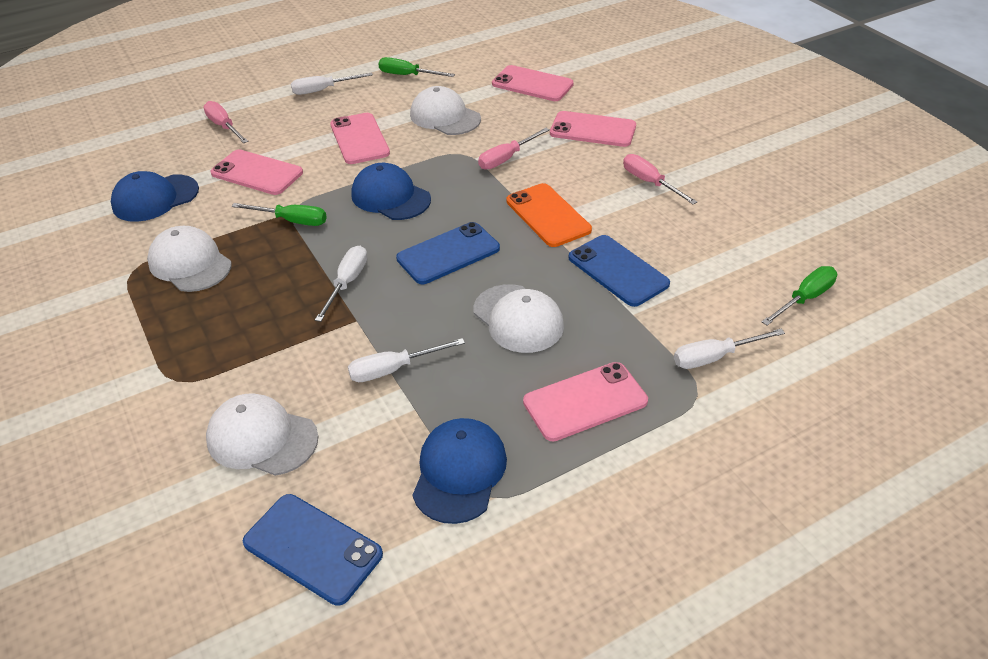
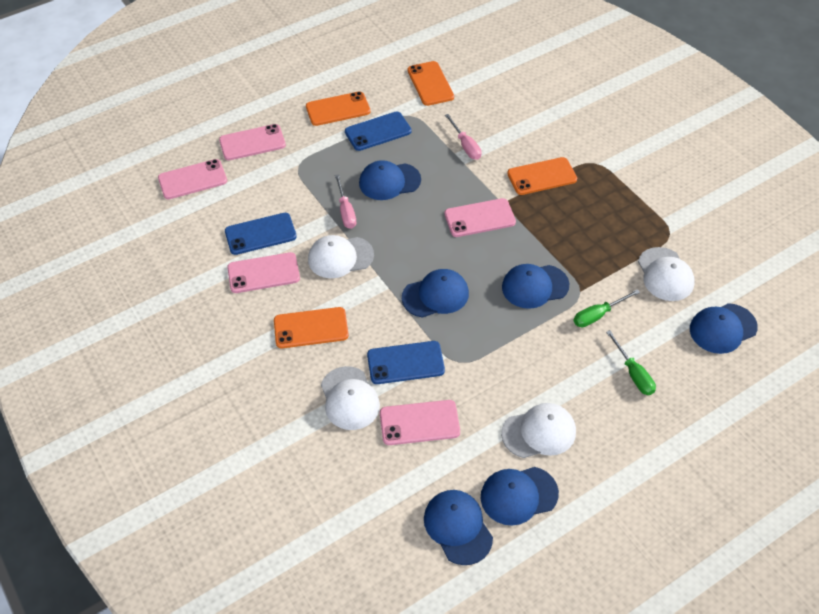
blue cap: [111,171,199,222] [351,163,431,220] [412,418,507,524] = 3 -> [359,160,421,200] [402,269,469,318] [424,490,493,565] [481,467,559,526] [502,264,570,309] [690,303,758,354] = 6
green screwdriver: [232,203,327,226] [378,57,455,77] [762,266,837,325] = 3 -> [573,290,640,327] [606,330,656,395] = 2
orange phone: [506,183,592,247] = 1 -> [274,307,349,348] [306,91,371,126] [408,61,454,106] [507,157,577,195] = 4
pink screwdriver: [203,101,249,143] [478,128,550,170] [623,154,697,205] = 3 -> [335,174,356,229] [445,114,482,160] = 2
white screwdriver: [291,72,373,95] [315,246,367,322] [348,338,465,382] [674,329,785,369] = 4 -> none = 0

